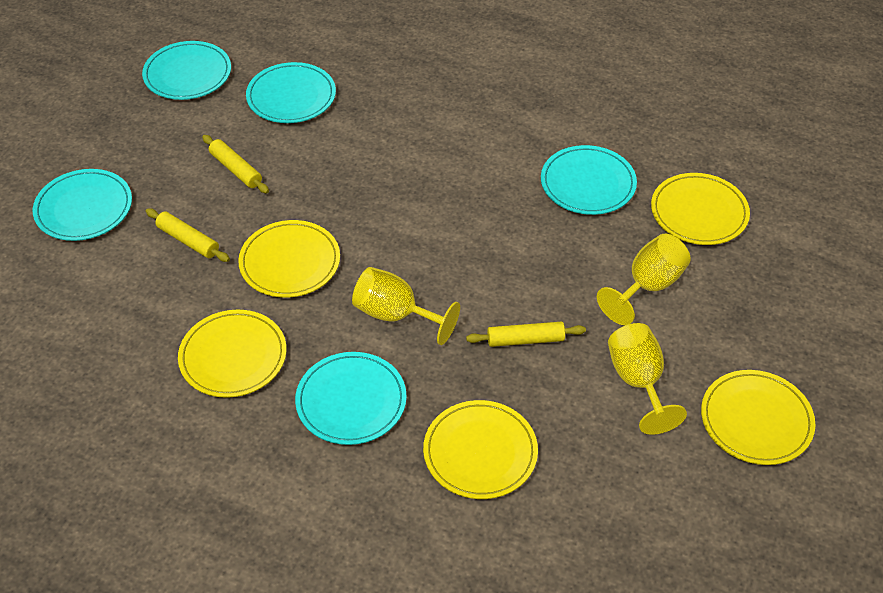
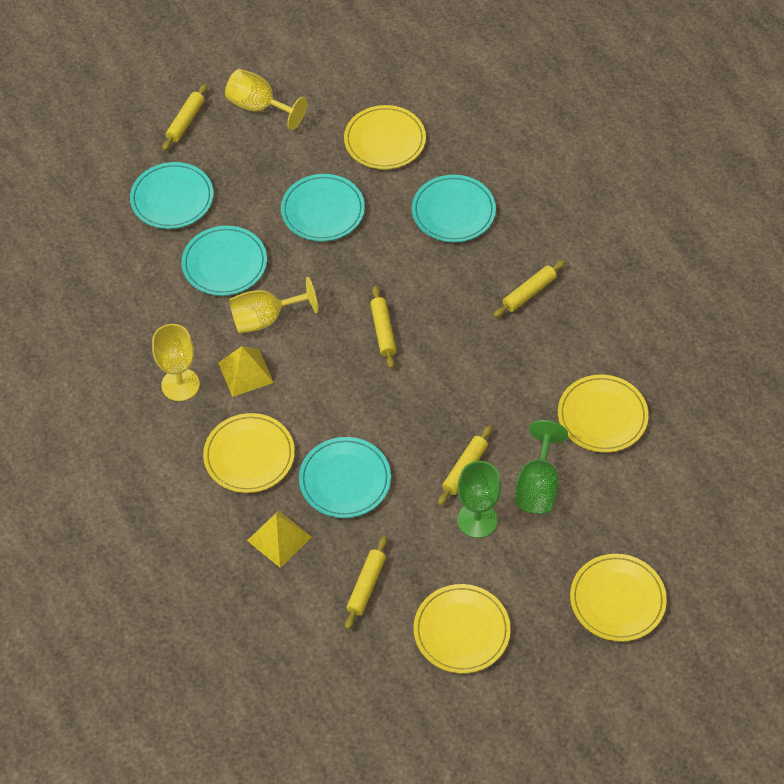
green goblet: none = 0 -> [457,461,501,538] [515,420,568,514] = 2
yellow pyramid: none = 0 -> [218,346,274,397] [247,510,312,568] = 2
yellow rolling pin: [146,209,230,262] [202,135,269,193] [466,322,586,347] = 3 -> [162,84,207,151] [345,536,387,630] [370,286,396,369] [438,426,492,506] [494,260,565,318] = 5

